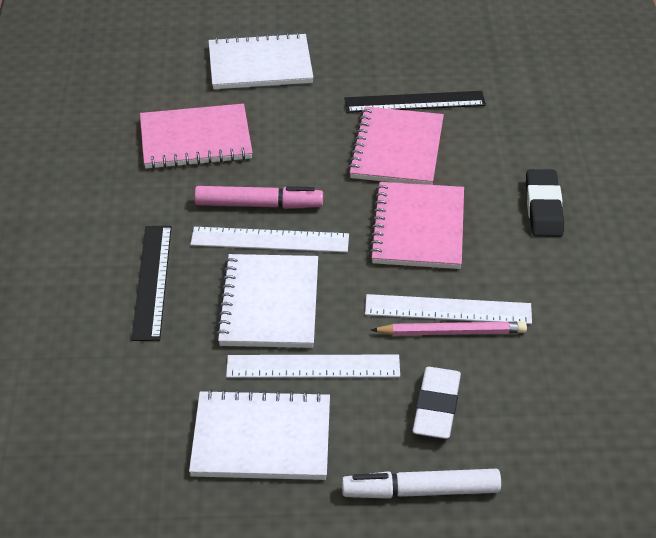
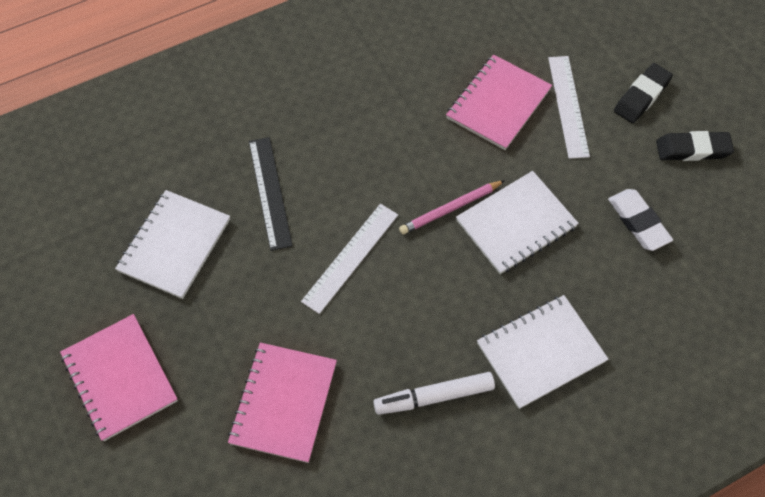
black eraser: [526,169,564,237] = 1 -> [614,63,673,123] [656,131,734,161] = 2
black ruler: [131,226,172,341] [344,91,486,113] = 2 -> [249,137,293,251] = 1
pink marker: [195,186,323,209] = 1 -> none = 0
white ruler: [190,227,349,252] [226,355,400,378] [365,294,532,324] = 3 -> [301,204,398,314] [548,56,590,159] = 2

